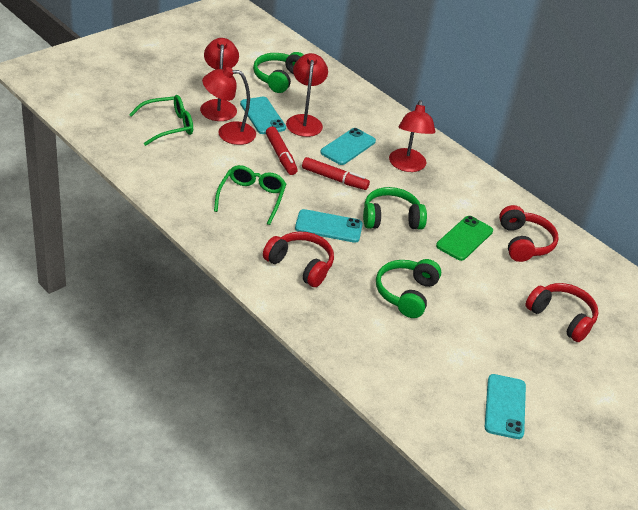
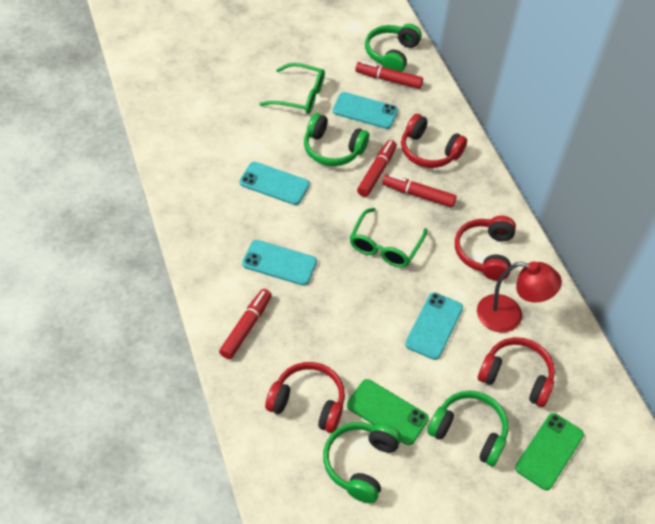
green headphones: [253,52,303,93] [363,187,427,230] [376,259,441,318] = 3 -> [304,113,369,166] [323,422,401,504] [365,24,422,72] [427,391,508,467] = 4
green phone: [436,216,493,261] = 1 -> [347,379,429,445] [515,413,584,490] = 2
red headphones: [263,231,334,287] [499,205,559,262] [525,283,598,342] = 3 -> [265,362,345,433] [401,114,467,168] [455,216,516,281] [478,337,555,407] = 4
red lamp: [200,38,239,121] [202,67,256,145] [286,53,328,137] [389,100,435,172] = 4 -> [477,261,562,333] = 1
red marker: [266,127,298,175] [302,157,370,190] = 2 -> [219,289,272,359] [355,61,423,89] [357,140,397,197] [382,174,456,208] = 4

